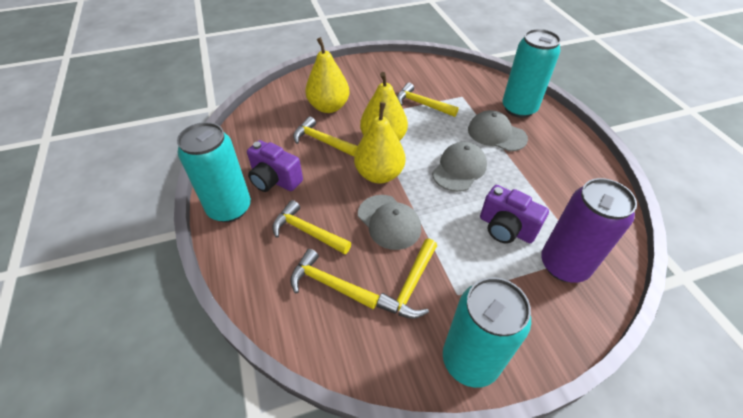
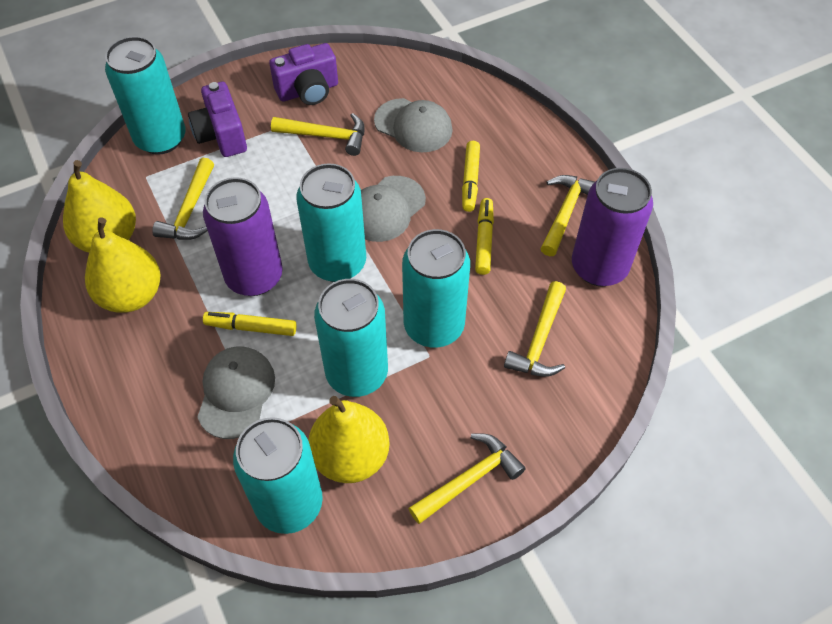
purple can: [541,178,637,283] = 1 -> [203,177,283,296] [572,168,653,287] = 2
turquoise can: [177,122,251,222] [443,277,531,388] [502,29,561,118] = 3 -> [105,36,185,155] [233,417,323,534] [296,163,366,282] [314,279,388,397] [402,229,470,348] = 5
yellow marker: none = 0 -> [203,312,297,336] [462,141,480,212] [475,198,494,275] = 3

